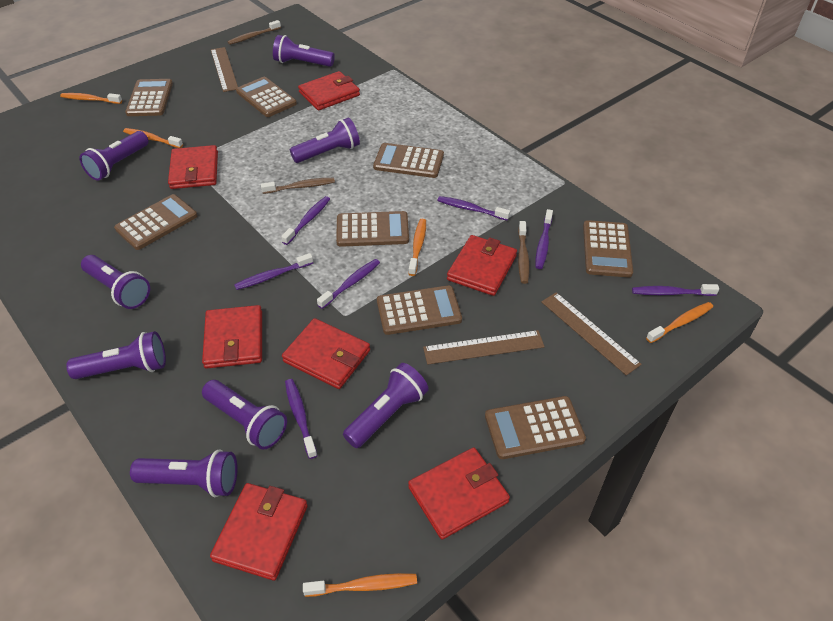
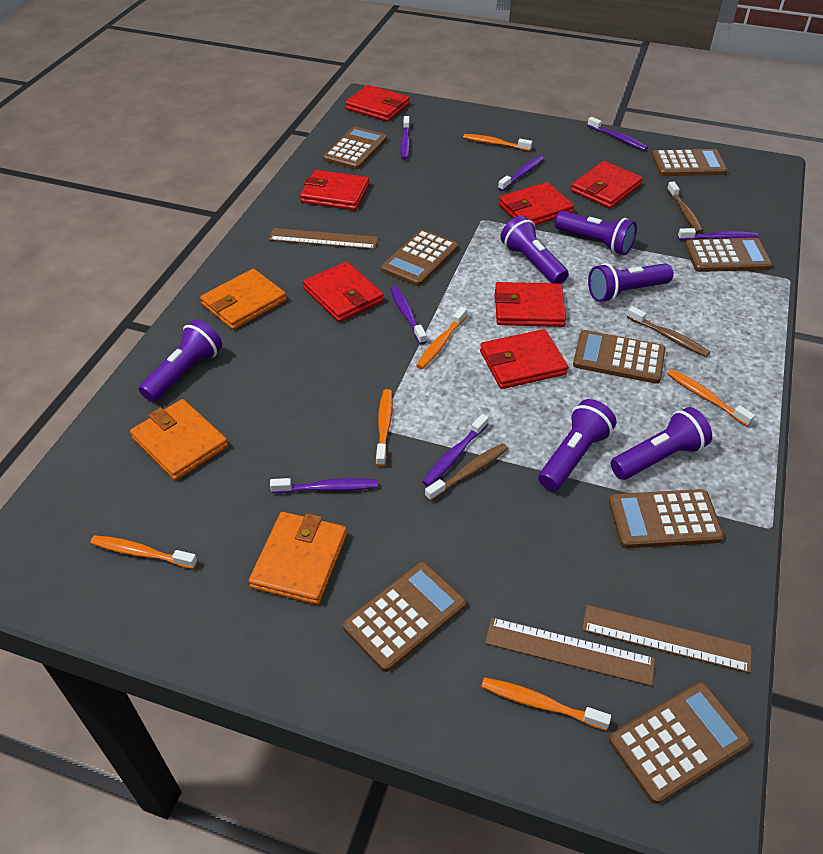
orange toothbrush: [60,93,122,104] [123,128,183,148] [303,573,417,597] [408,219,426,276] [646,302,713,343] = 5 -> [90,535,198,569] [376,389,393,467] [416,307,467,369] [463,134,532,151] [481,677,611,730] [667,369,755,427] = 6
orange wallet: none = 0 -> [130,399,228,480] [200,269,287,330] [249,512,347,605] = 3
purple flashlight: [66,331,166,379] [79,131,149,181] [81,255,150,309] [130,450,238,497] [202,380,287,450] [273,35,335,67] [290,118,360,163] [343,363,429,448] = 8 -> [139,319,222,402] [500,216,569,284] [538,399,616,491] [555,211,637,255] [588,263,674,302] [611,407,712,480] = 6

